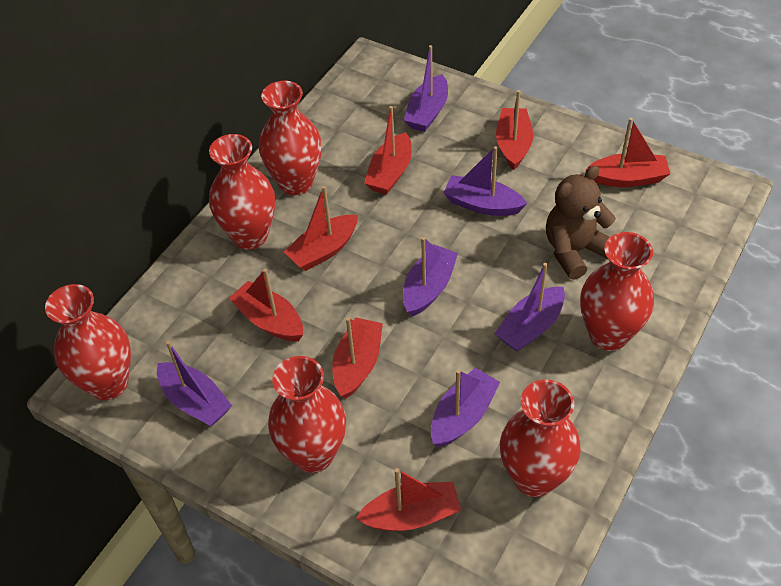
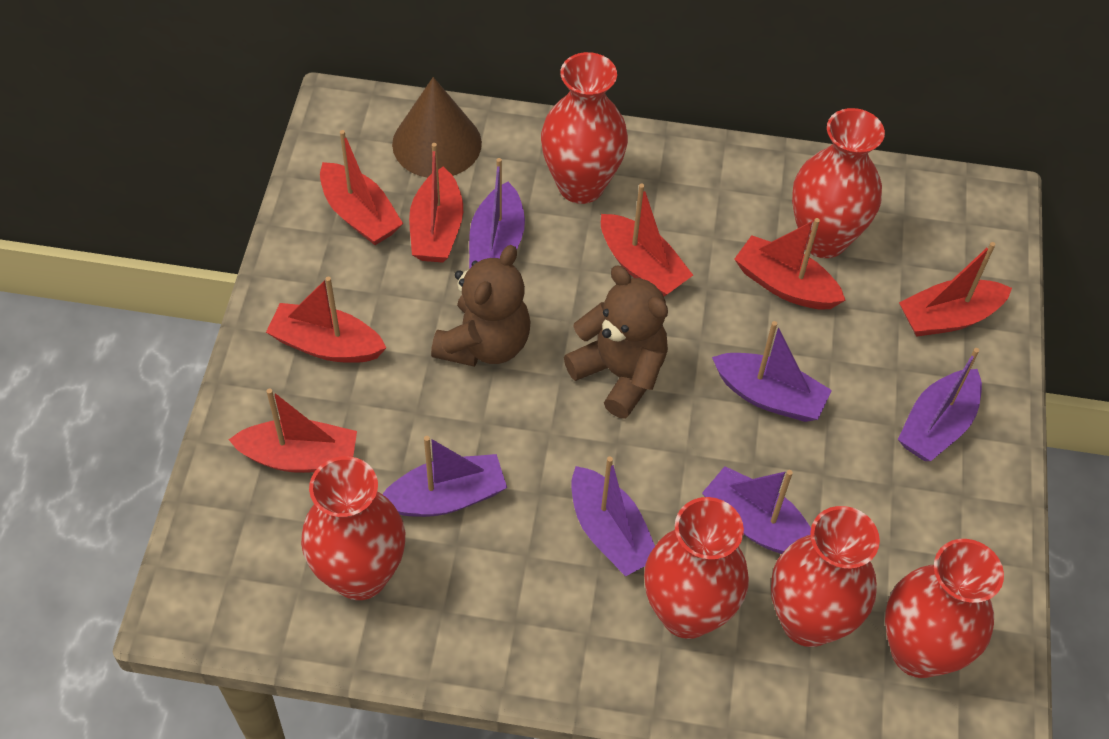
brown cone: none = 0 -> [392,77,482,178] = 1
brown teddy bear: [546,165,616,280] = 1 -> [431,245,531,367] [564,265,668,419] = 2

